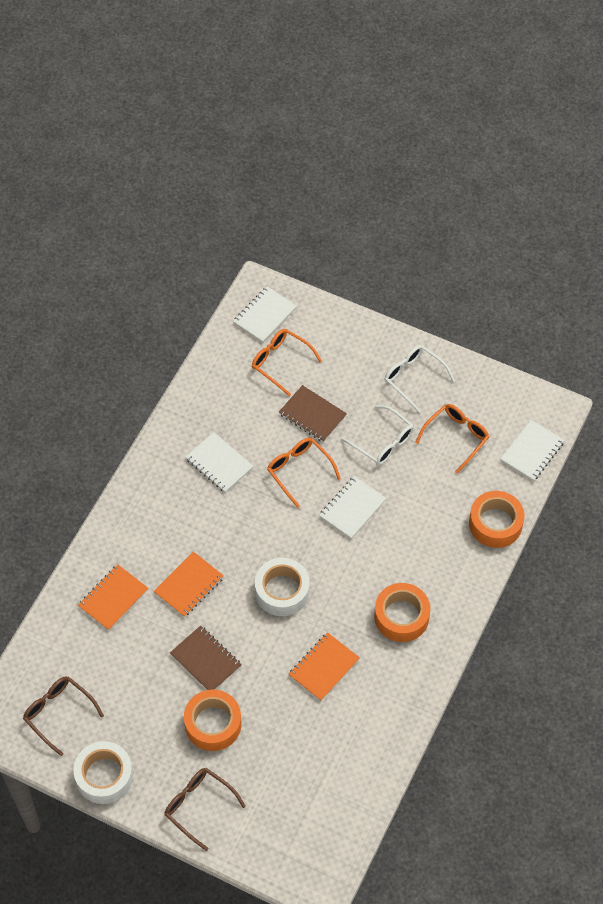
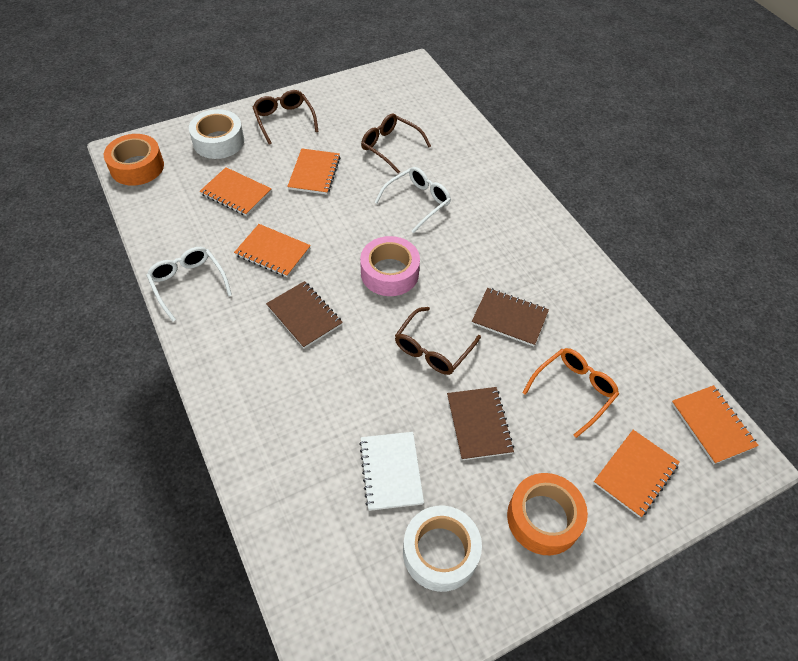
brown glasses: [23,676,104,756] [165,768,246,851] = 2 -> [253,90,319,145] [361,114,431,174] [395,307,481,375] = 3
brown notebook: [170,626,242,690] [279,385,347,442] = 2 -> [266,281,343,349] [447,387,514,460] [472,288,549,347] = 3
orange glasses: [252,329,322,396] [267,438,341,508] [415,404,489,474] = 3 -> [522,348,619,438] = 1
orange notebook: [78,564,148,631] [154,551,224,617] [288,632,360,701] = 3 -> [200,167,271,216] [234,224,311,277] [287,149,340,195] [593,430,680,518] [671,385,759,464] = 5
orange tape: [184,690,242,751] [374,583,430,642] [469,491,525,548] = 3 -> [104,134,164,186] [507,473,588,555] = 2
pink tape: none = 0 -> [360,236,420,296] = 1
white notebook: [186,432,254,493] [233,286,297,343] [319,476,386,539] [500,420,565,481] = 4 -> [359,432,424,511] = 1

